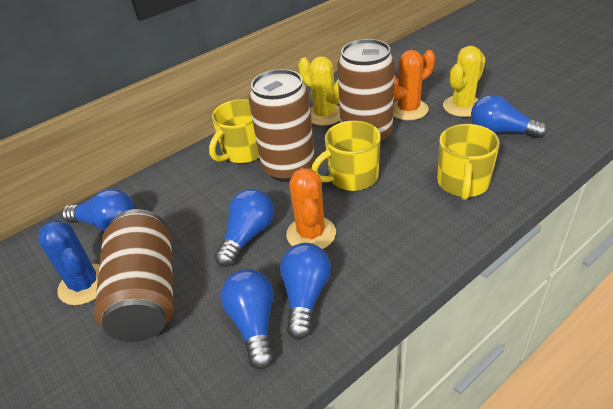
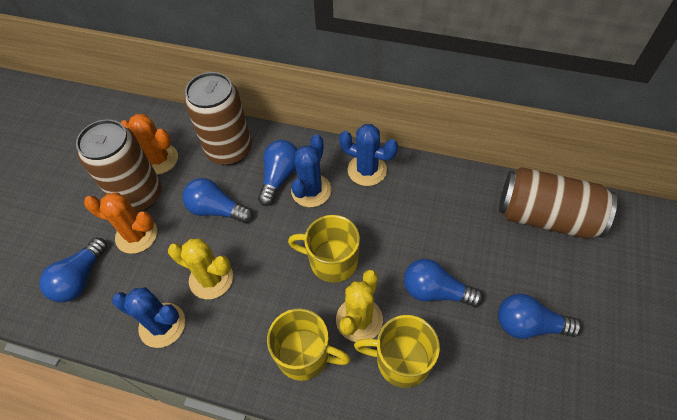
blue cactus: [38,220,99,305] = 1 -> [112,287,185,348] [291,134,331,207] [339,124,398,186] = 3

